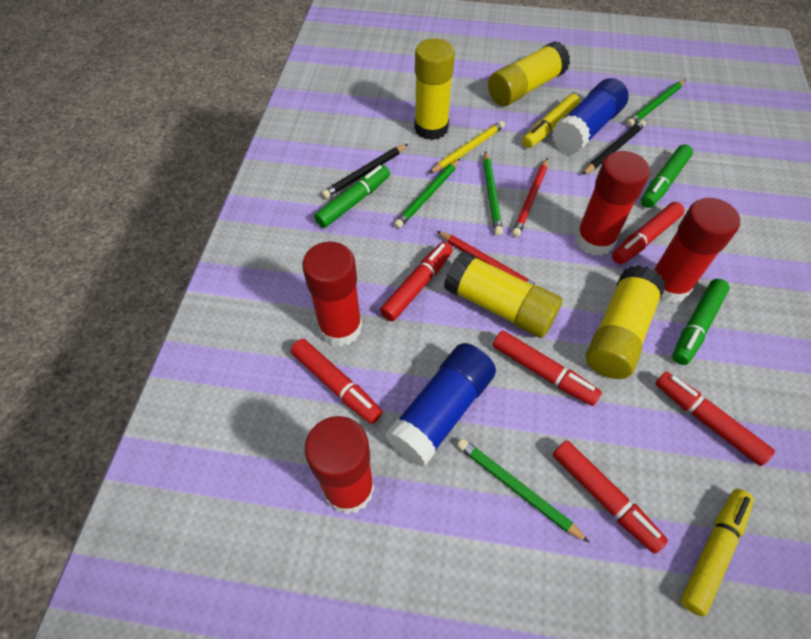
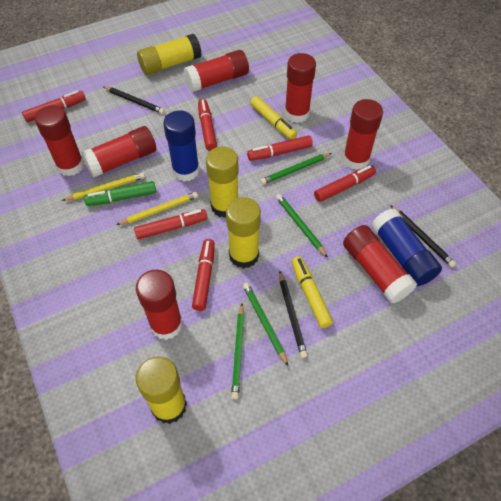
black pencil: [322,144,408,198] [582,120,646,175] = 2 -> [103,86,165,114] [279,271,308,358] [390,205,456,267] = 3
green marker: [314,165,390,228] [641,144,693,208] [672,279,730,365] = 3 -> [84,181,156,206] = 1
red glue stick: [302,242,362,347] [305,416,375,515] [575,151,650,256] [653,198,740,303] = 4 -> [35,105,84,176] [81,126,156,178] [136,270,183,340] [184,50,249,92] [284,53,316,123] [343,99,383,170] [343,225,417,304] = 7
red pencil: [437,231,541,287] [512,158,548,237] = 2 -> none = 0
yellow pencil: [429,121,505,174] = 1 -> [62,173,145,201] [116,192,198,225] = 2

